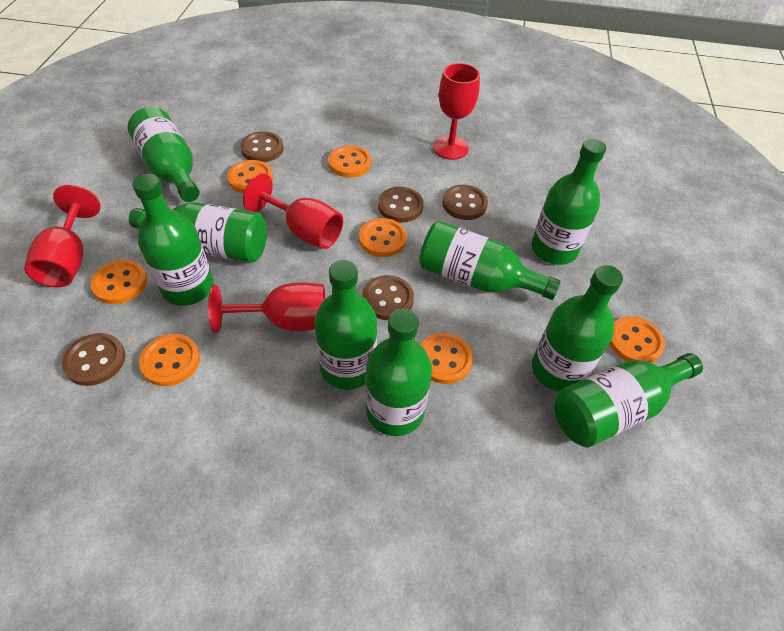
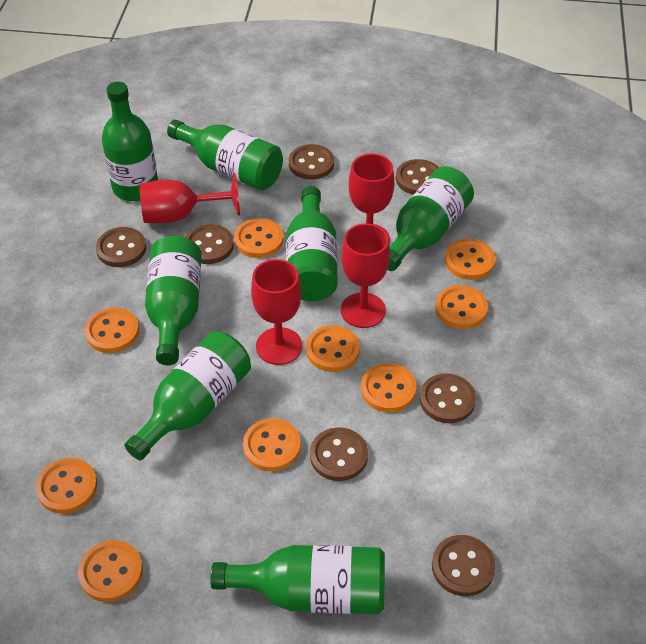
brown button: [62,333,125,386] [240,131,284,162] [362,275,414,320] [378,187,424,223] [442,185,488,220] = 5 -> [96,227,146,267] [185,224,234,264] [289,144,334,180] [310,427,368,481] [396,159,439,195] [419,373,476,423] [432,535,496,596] = 7
green bottle: [128,107,200,202] [129,202,267,263] [132,174,213,306] [314,260,377,390] [366,309,432,436] [419,221,561,300] [532,139,606,265] [532,265,623,391] [554,353,703,447] = 9 -> [102,82,158,201] [124,331,251,460] [145,236,202,365] [167,120,283,190] [210,545,385,614] [286,186,338,301] [387,166,474,271] = 7
orange button: [91,260,147,304] [139,334,200,386] [227,160,273,193] [328,145,371,178] [359,218,407,257] [420,333,473,384] [609,316,665,363] = 7 -> [36,458,97,514] [78,540,143,602] [85,308,139,353] [234,218,283,258] [243,418,301,471] [306,325,360,372] [361,363,416,413] [435,285,488,329] [445,239,495,280] = 9

